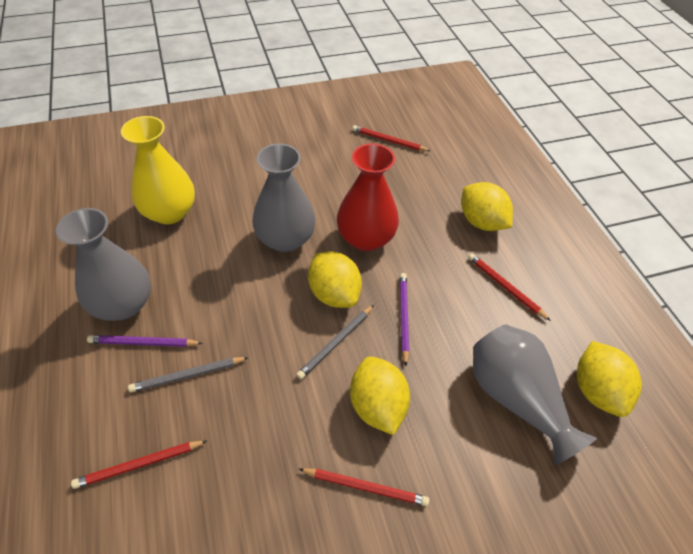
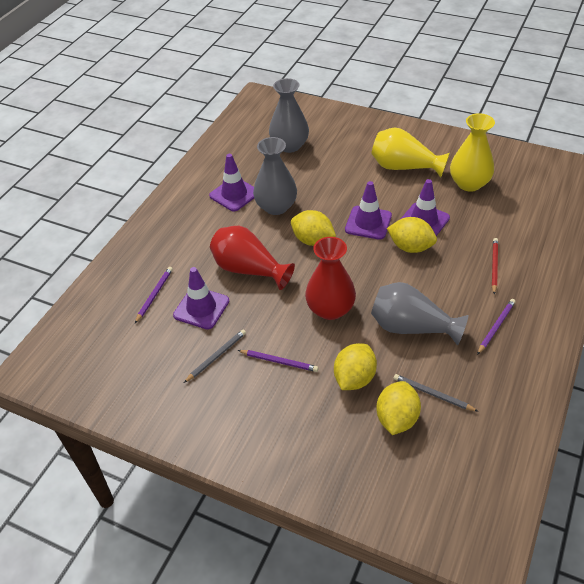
purple pencil: [87,335,203,347] [400,273,409,366] = 2 -> [135,267,173,323] [238,350,318,372] [477,299,516,355] = 3
purple traffic cone: none = 0 -> [173,267,229,330] [209,154,254,211] [345,181,392,240] [401,179,450,236] = 4
red pencil: [71,440,207,489] [299,468,429,506] [352,125,430,151] [468,253,551,321] = 4 -> [492,238,498,294] = 1
red vase: [337,143,399,251] = 1 -> [210,226,295,290] [305,237,356,320] = 2
yellow vase: [121,116,195,224] = 1 -> [371,127,450,178] [450,113,495,192] = 2

